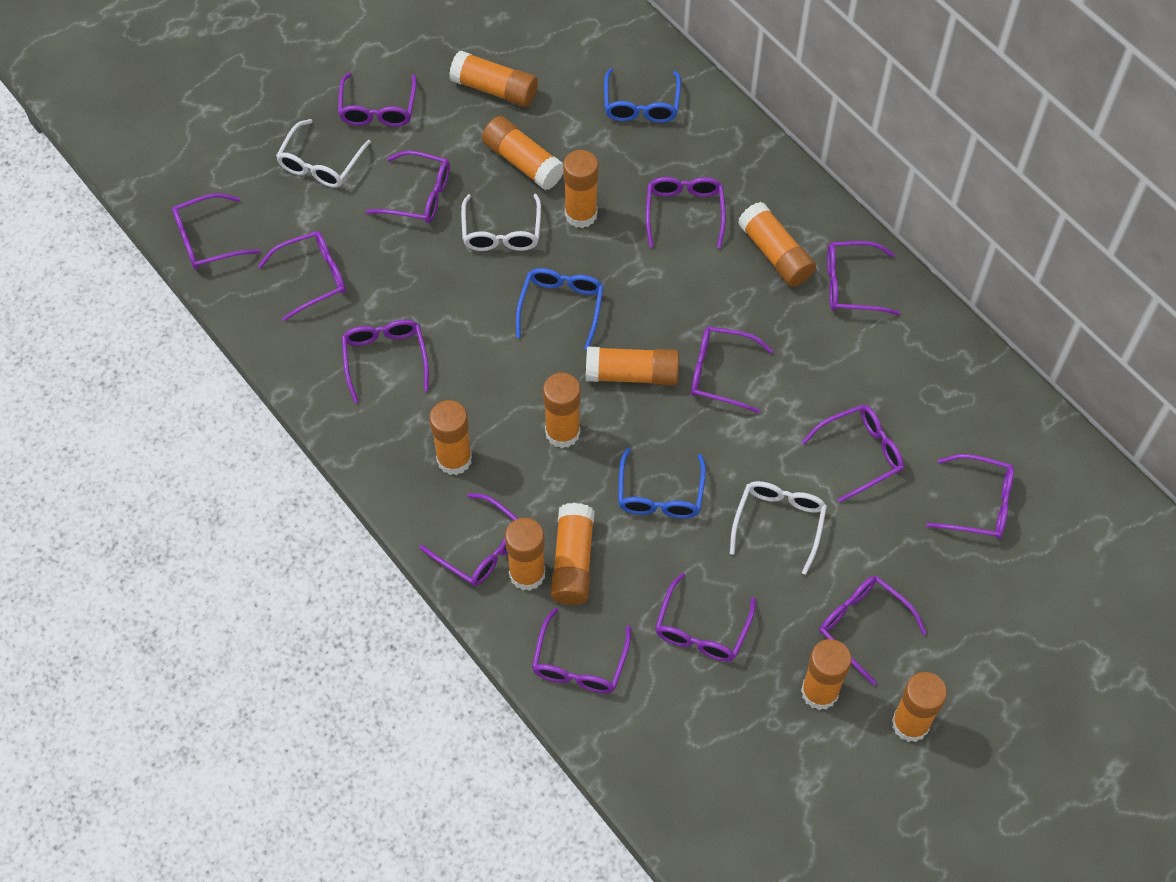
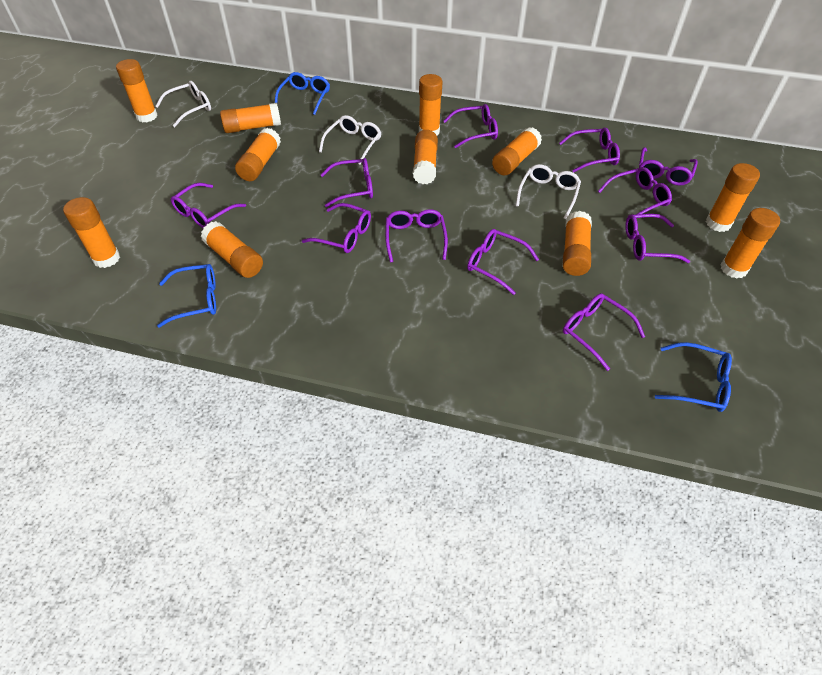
purple glasses: [172,193,260,270] [258,231,346,321] [338,73,417,127] [341,320,429,403] [366,150,450,223] [419,493,519,586] [532,608,631,694] [646,177,726,248] [655,573,756,662] [691,326,773,413] [802,404,904,503] [819,576,927,685] [827,241,900,315] [926,454,1014,539] = 14 -> [171,183,246,228] [302,203,371,253] [320,158,373,207] [385,209,448,262] [443,104,498,148] [467,229,539,295] [559,128,620,172] [563,293,645,371] [598,167,672,215] [625,214,690,263] [639,147,698,186] = 11

